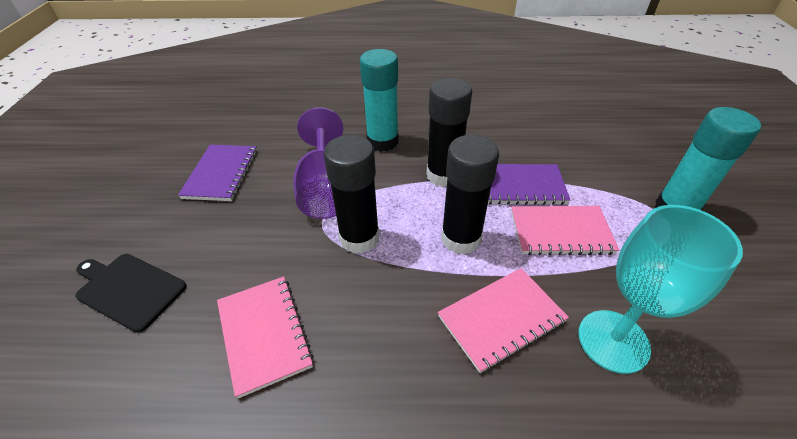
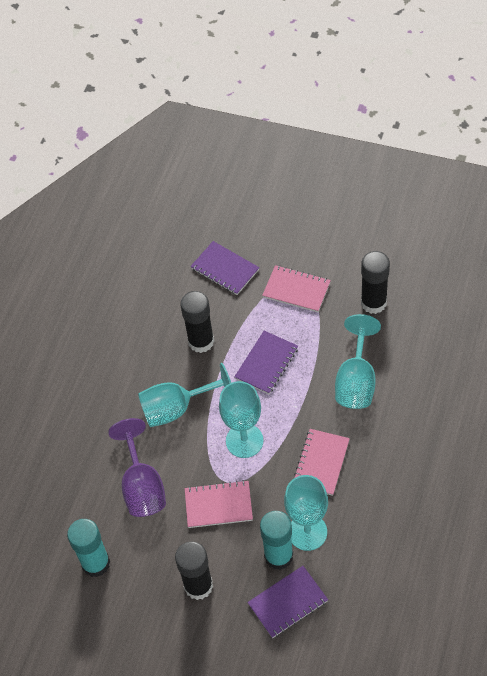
black cutting board: [76,254,187,333] = 1 -> none = 0
purple notebook: [178,145,257,201] [488,164,570,205] = 2 -> [190,241,259,295] [234,331,298,394] [247,566,328,638] = 3
turquoise goblet: [578,205,743,374] = 1 -> [138,363,231,427] [219,381,264,458] [284,475,328,551] [335,314,381,409] = 4

